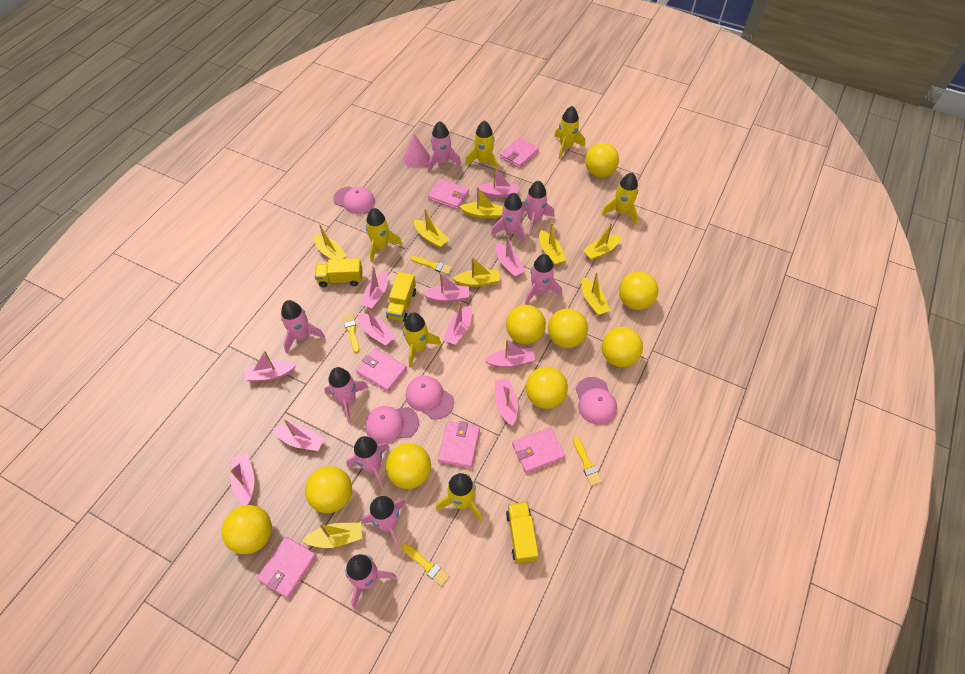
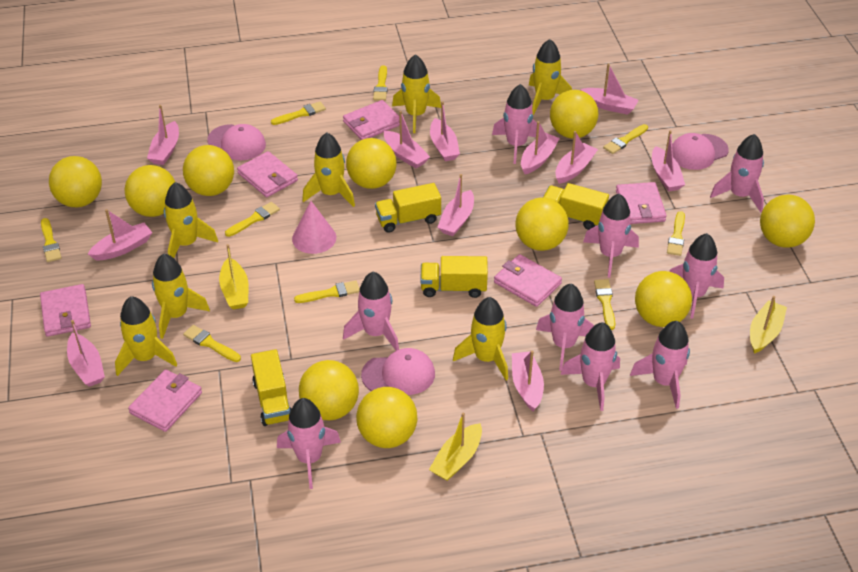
pink cap: [333,187,375,214] [365,406,419,443] [406,376,454,420] [576,377,617,425] = 4 -> [207,124,266,160] [361,348,435,395] [672,133,729,170] = 3
yellow ball: [222,505,272,554] [305,466,352,513] [386,443,431,489] [506,305,546,344] [526,367,568,409] [548,308,588,348] [585,143,619,177] [602,327,643,367] [619,271,658,310] = 9 -> [49,156,102,207] [124,165,175,217] [183,145,234,196] [299,360,359,420] [346,138,397,189] [356,387,418,448] [515,197,569,251] [550,90,598,139] [635,271,692,327] [760,195,815,248] = 10
yellow boat: [302,523,362,548] [314,224,347,259] [414,209,449,248] [453,257,500,287] [459,187,503,219] [539,223,566,265] [582,272,610,315] [583,223,622,261] = 8 -> [219,244,248,310] [429,412,482,481] [750,296,787,354] = 3
yellow brush: [343,313,360,353] [402,543,450,587] [411,256,453,275] [573,437,602,486] = 4 -> [41,218,61,262] [183,325,241,362] [225,202,280,237] [271,101,326,125] [294,280,360,303] [373,65,388,101] [594,279,615,330] [603,124,648,154] [667,211,685,256] = 9
yellow rocket: [366,208,402,262] [403,312,442,368] [436,473,482,522] [465,121,498,170] [554,106,585,159] [602,173,638,225] = 6 -> [115,296,177,376] [152,254,210,339] [164,182,218,258] [302,133,355,207] [392,54,441,133] [453,297,508,380] [529,39,572,115] = 7
yellow truck: [315,258,363,287] [386,272,416,322] [506,502,538,564] = 3 -> [251,349,291,426] [375,183,441,233] [420,256,488,298] [543,183,609,230] = 4

